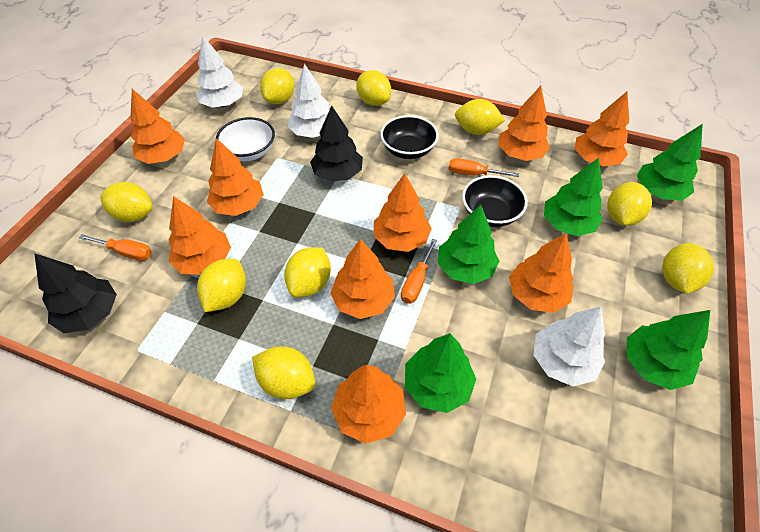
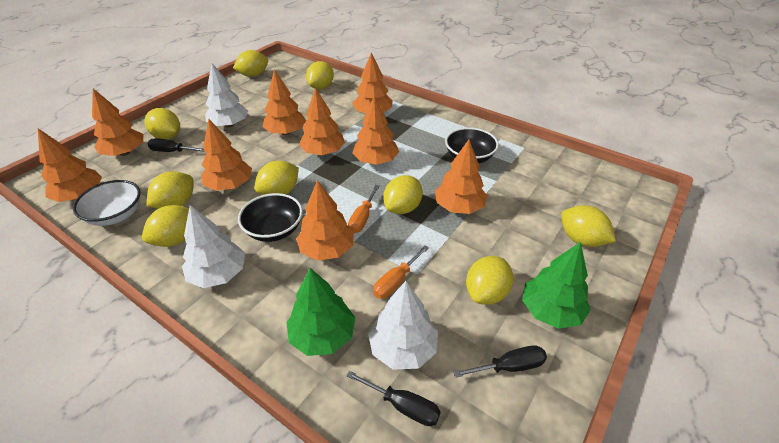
black screwdriver: none = 0 -> [148,138,205,152] [346,371,441,426] [453,345,547,378] = 3
black tree: [34,253,117,333] [310,105,363,182] = 2 -> none = 0
green tree: [405,333,476,413] [438,205,499,284] [544,158,603,236] [627,310,710,390] [637,124,703,201] = 5 -> [286,268,355,356] [522,242,591,329] = 2
orange screwdriver: [79,234,152,261] [401,239,437,304] [448,158,519,177] = 3 -> [348,185,380,233] [373,245,429,299] = 2

